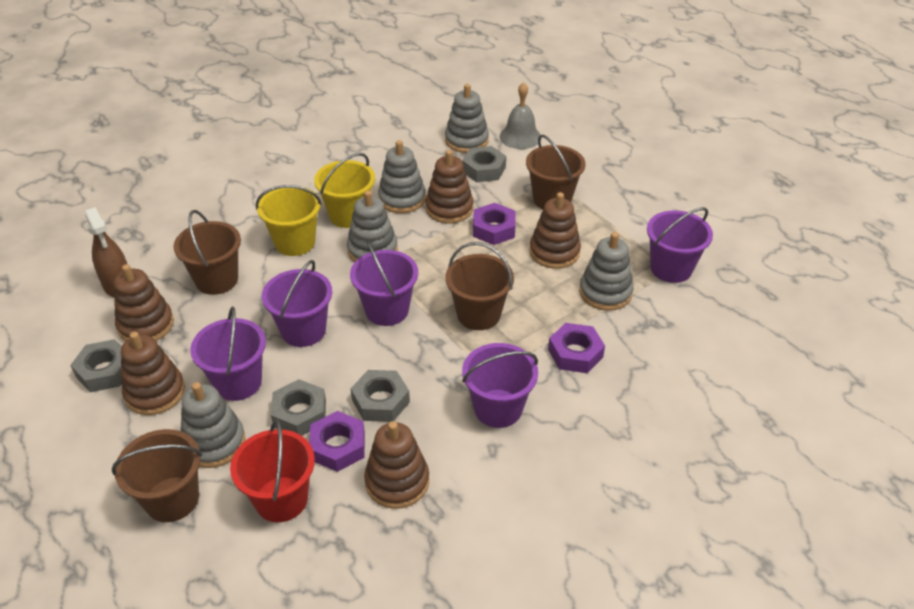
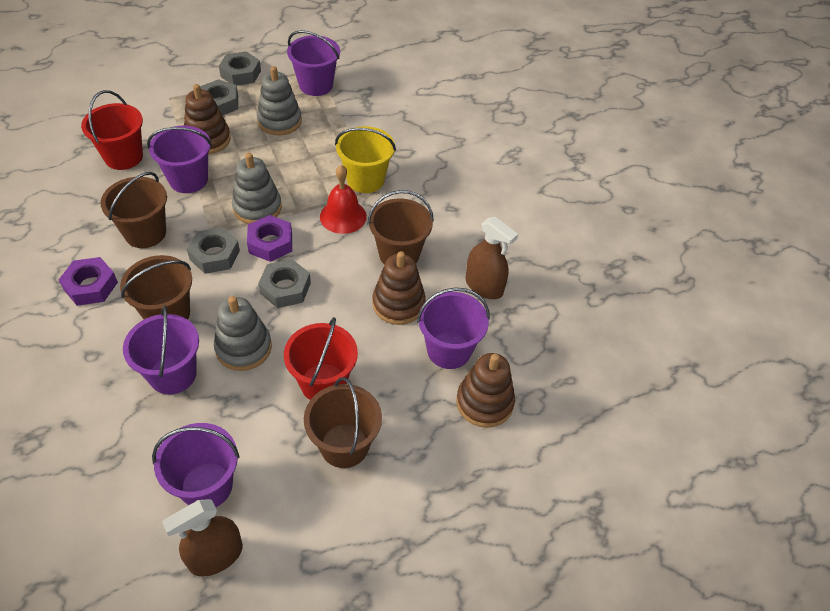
brown spray bottle: [85,207,127,298] = 1 -> [162,499,243,576] [466,217,518,299] = 2
brown stacking toy: [114,264,174,341] [121,332,185,415] [364,421,429,509] [426,150,473,224] [529,192,581,269] = 5 -> [184,84,231,154] [372,251,426,325] [456,353,515,428] = 3
grey bell: [500,82,541,149] = 1 -> none = 0
grey stacking toy: [181,382,245,468] [347,190,398,262] [378,140,426,213] [445,84,489,153] [579,232,634,311] = 5 -> [214,296,272,371] [232,153,282,224] [257,66,302,135] = 3
purple nut: [309,411,365,472] [473,203,515,245] [548,323,605,373] = 3 -> [59,257,118,306] [247,215,292,262] = 2
red bell: none = 0 -> [320,165,367,234] = 1
red bucket: [230,419,315,522] = 1 -> [81,90,143,170] [284,317,358,400] = 2
yellow bucket: [256,185,322,256] [314,153,375,228] = 2 -> [335,126,396,193] = 1

